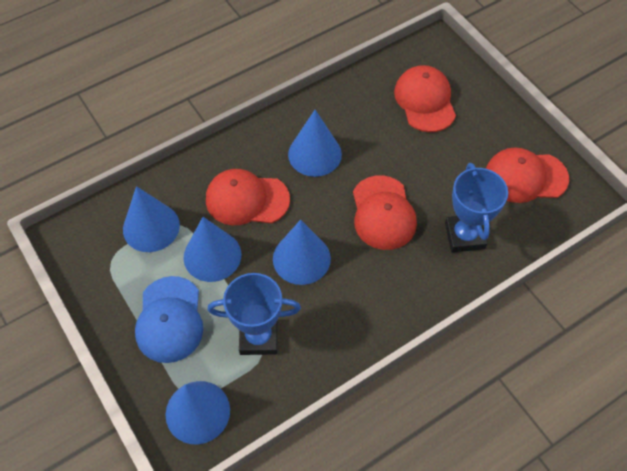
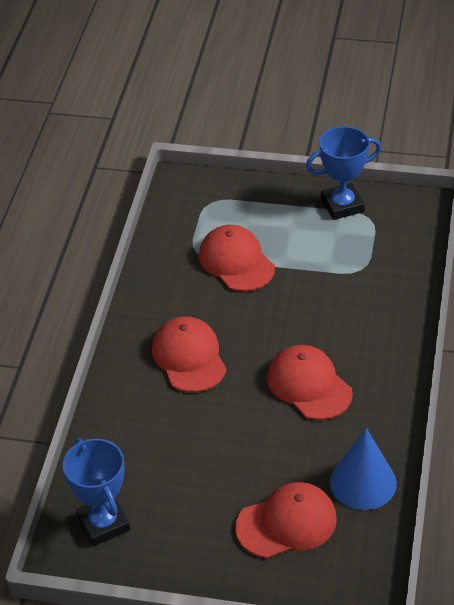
blue cap: [135,276,203,363] = 1 -> none = 0
blue cone: [123,186,180,252] [166,381,230,444] [184,217,241,282] [273,220,331,285] [288,110,342,177] = 5 -> [330,428,397,510] = 1

